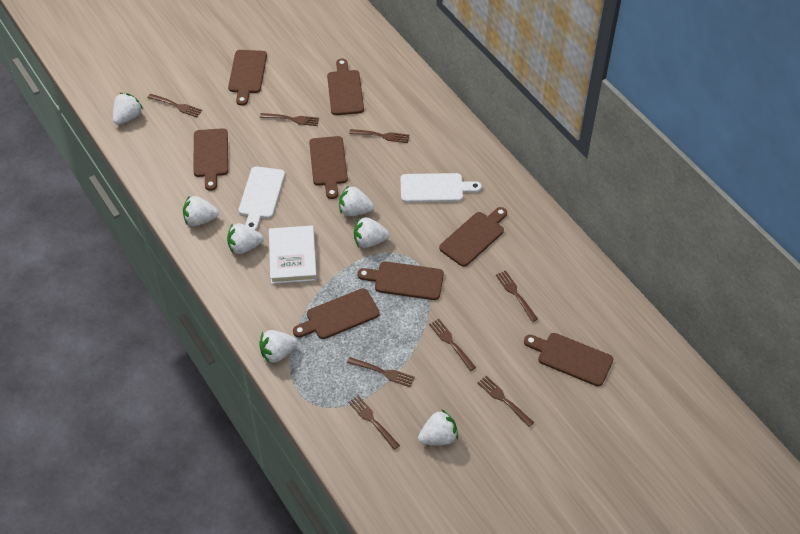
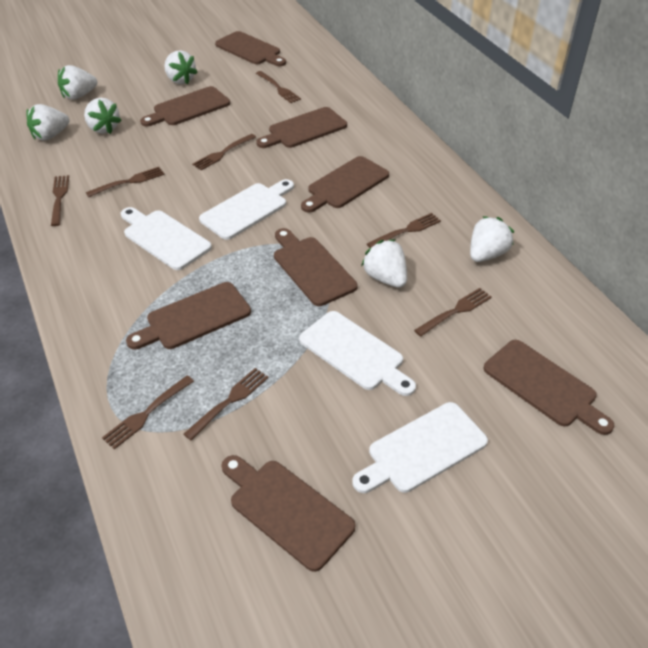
white book: [269,225,317,284] = 1 -> none = 0
white cutting board: [239,166,285,230] [401,173,482,202] = 2 -> [121,207,212,270] [199,179,294,240] [299,311,416,396] [352,402,488,493] = 4
white strawberry: [113,93,143,125] [183,195,219,226] [227,223,263,254] [259,330,297,364] [339,185,374,216] [354,217,390,248] [418,409,458,445] = 7 -> [26,104,69,140] [58,65,97,100] [84,98,122,134] [164,50,198,85] [361,240,407,288] [470,216,514,262] = 6

